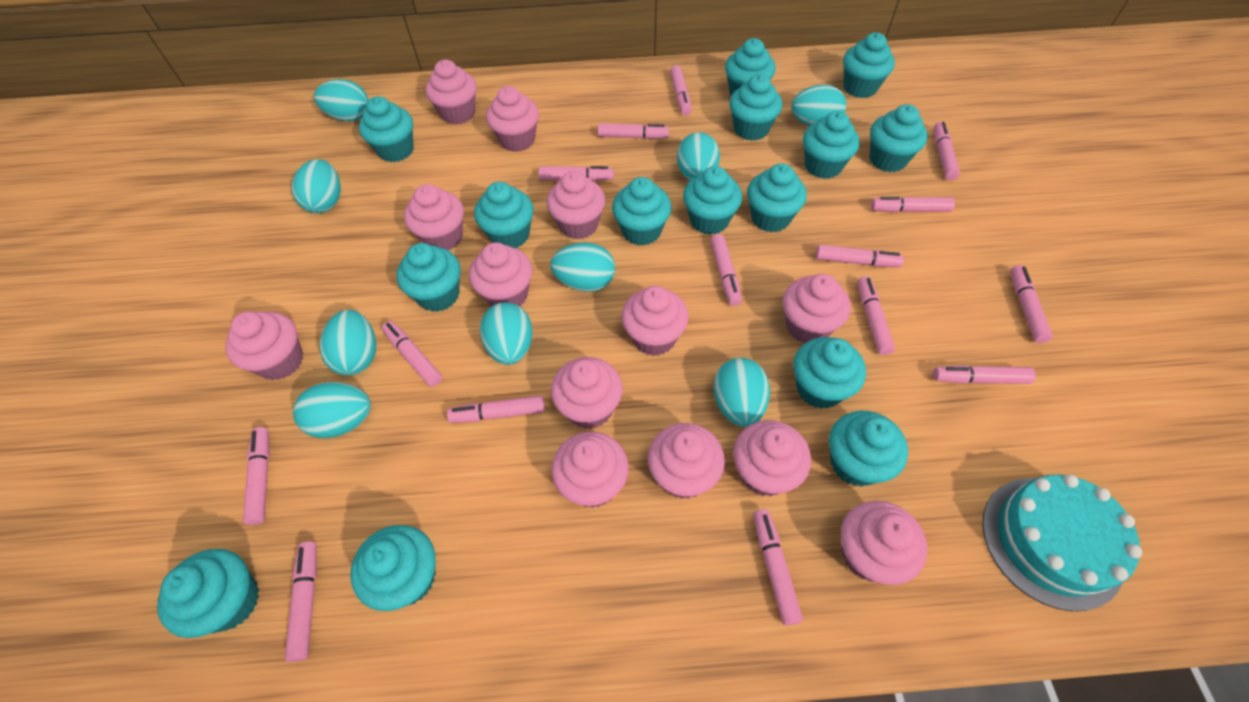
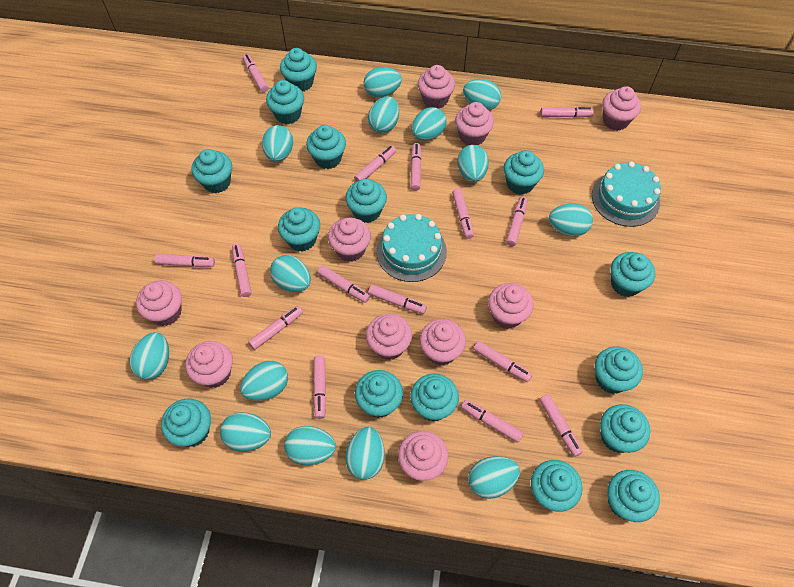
pink cupcake: [225,311,303,380] [404,184,464,250] [426,60,476,124] [469,242,532,306] [486,86,539,152] [547,171,605,239] [551,357,623,429] [551,431,629,508] [621,286,689,356] [648,423,725,499] [733,420,811,496] [783,274,850,343] [841,501,927,585] = 13 -> [136,280,182,326] [185,341,233,388] [328,218,371,262] [366,314,412,360] [398,431,448,481] [418,65,455,109] [419,319,466,365] [455,102,494,145] [488,283,533,329] [602,86,641,131] = 10
turquoise cake: [982,474,1142,611] = 1 -> [376,214,447,282] [592,161,661,227] = 2
turquoise egg: [292,159,341,213] [293,382,371,438] [314,79,369,122] [319,310,376,375] [480,302,533,365] [550,243,615,292] [677,132,720,180] [713,358,770,427] [791,85,846,126] = 9 -> [129,332,169,380] [220,412,271,451] [240,361,288,401] [262,125,293,162] [270,255,311,292] [284,426,336,465] [345,427,385,480] [364,67,402,98] [368,96,399,133] [412,107,447,141] [457,145,489,182] [463,79,501,110] [468,456,520,499] [549,203,593,236] = 14

